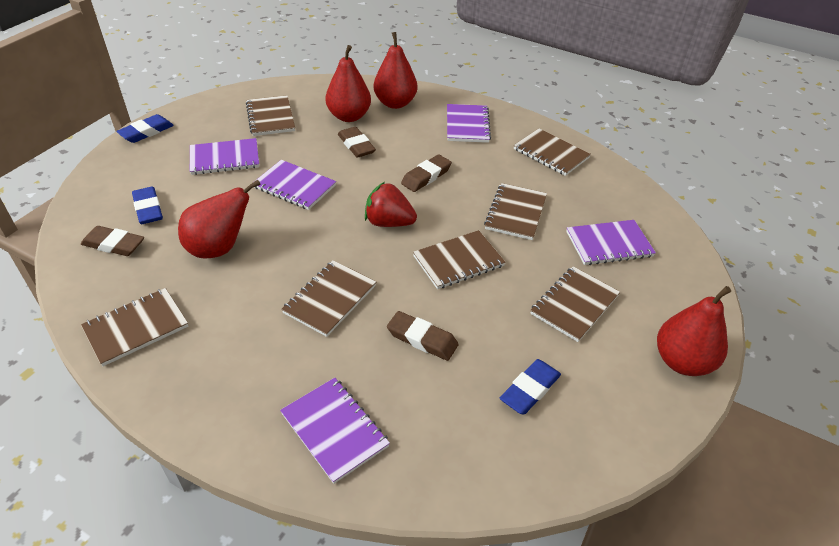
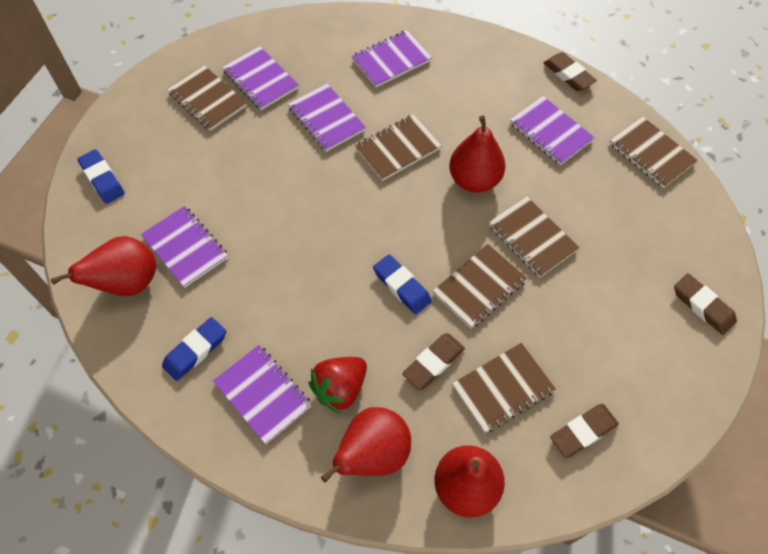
brown notebook: [81,288,188,366] [246,95,295,136] [281,260,376,337] [413,230,506,289] [484,183,547,240] [514,128,591,176] [530,266,620,342] = 7 -> [167,65,247,131] [355,114,442,181] [433,244,527,329] [452,343,556,433] [489,196,579,277] [610,116,698,188] = 6
purple notebook: [190,138,259,175] [254,160,336,210] [280,378,390,484] [447,104,491,143] [566,220,656,265] = 5 -> [141,206,228,288] [213,345,312,444] [222,46,299,110] [288,84,366,152] [352,30,432,87] [510,96,595,165] = 6

